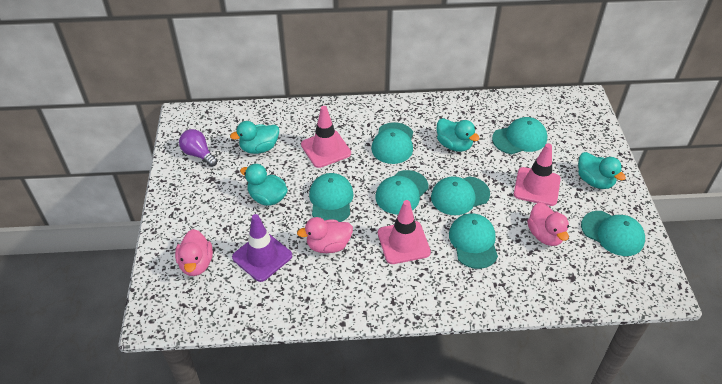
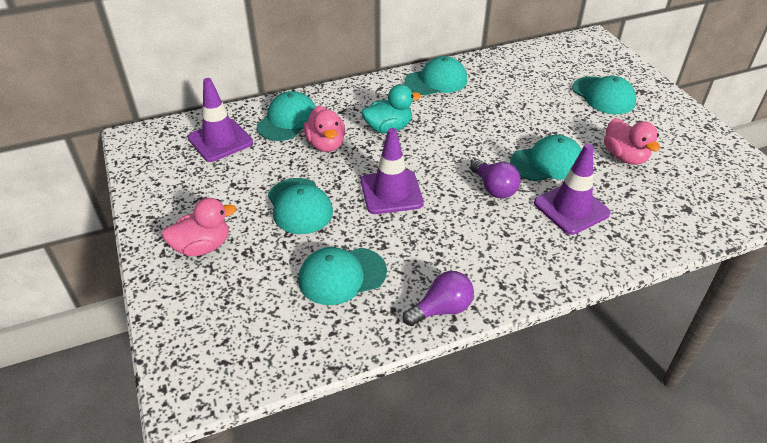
pink traffic cone: [301,106,351,168] [378,200,431,264] [514,143,561,206] = 3 -> none = 0
purple light bulb: [179,129,217,167] = 1 -> [403,271,474,326] [470,160,521,198] = 2
purple traffic cone: [232,214,292,282] = 1 -> [188,78,253,162] [361,128,424,214] [534,143,611,235] = 3
turquoise cap: [309,173,353,222] [371,122,413,164] [376,170,429,214] [431,176,490,215] [449,214,498,269] [492,117,547,154] [581,211,645,256] = 7 -> [257,91,316,141] [268,178,333,234] [298,247,387,305] [404,56,467,96] [510,135,582,181] [572,76,636,114] = 6
turquoise duck: [230,121,279,154] [240,164,288,206] [437,118,480,152] [578,152,626,189] = 4 -> [361,84,421,133] = 1

